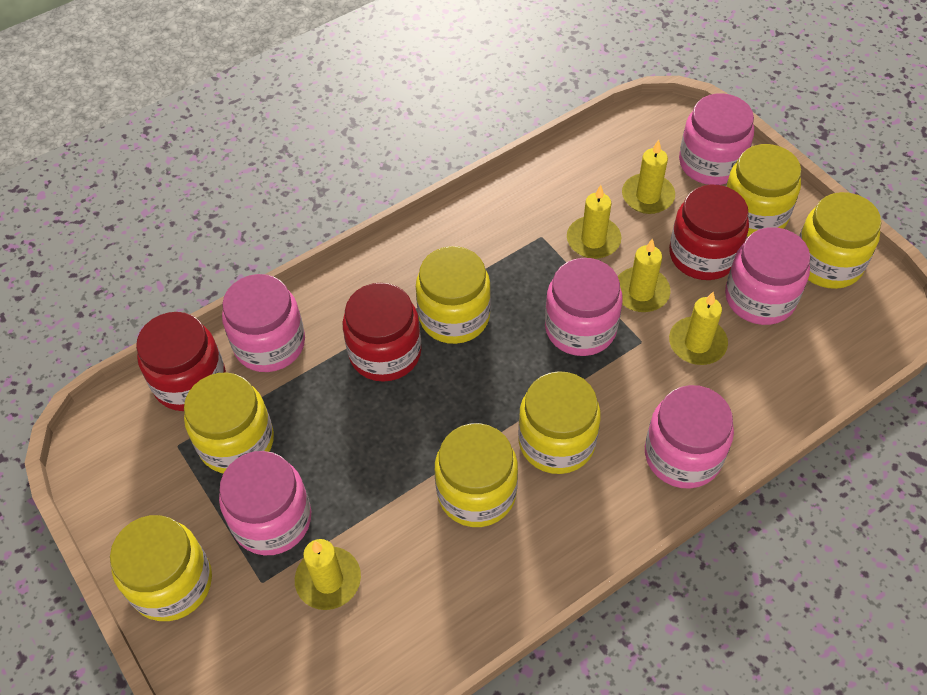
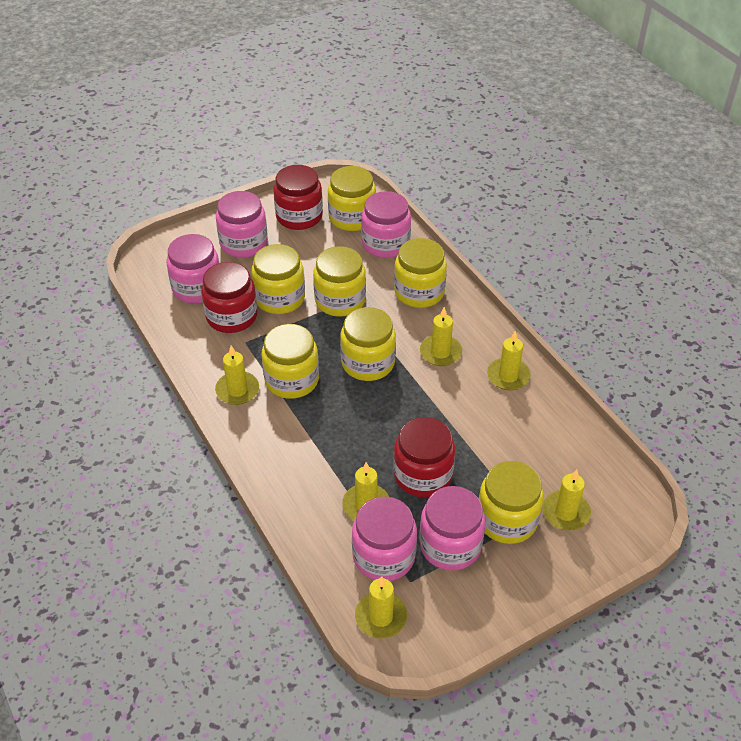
pink jar: [219,451,311,555] [222,274,305,372] [545,258,623,356] [645,385,734,489] [679,93,754,185] [725,227,810,325] = 6 -> [166,234,219,303] [216,191,268,258] [352,496,417,581] [361,191,411,258] [420,486,486,570] = 5
yellow candle: [295,539,361,610] [567,185,621,259] [618,239,670,312] [622,140,675,214] [669,292,728,365] = 5 -> [215,345,259,405] [342,462,389,520] [355,576,407,639] [420,307,462,366] [487,331,531,390] [542,469,591,530] = 6

